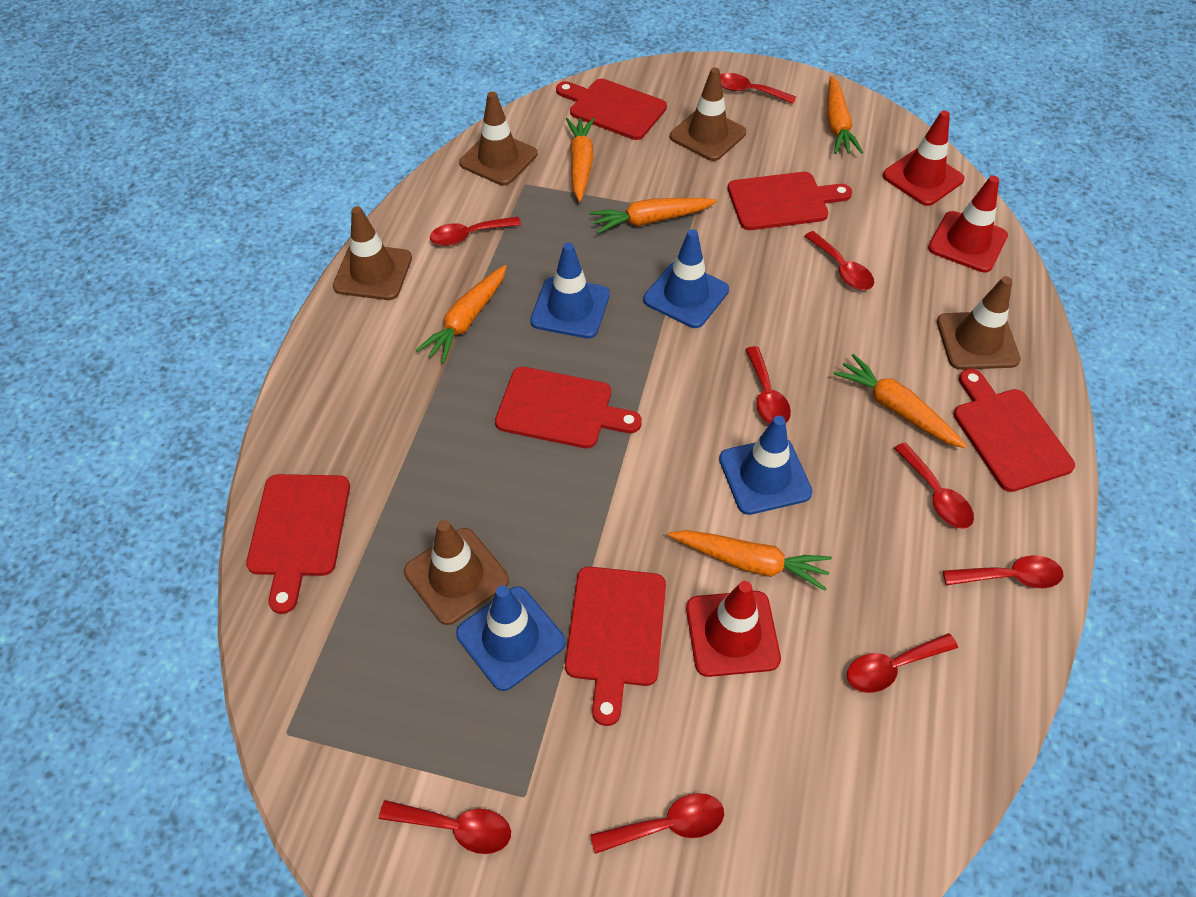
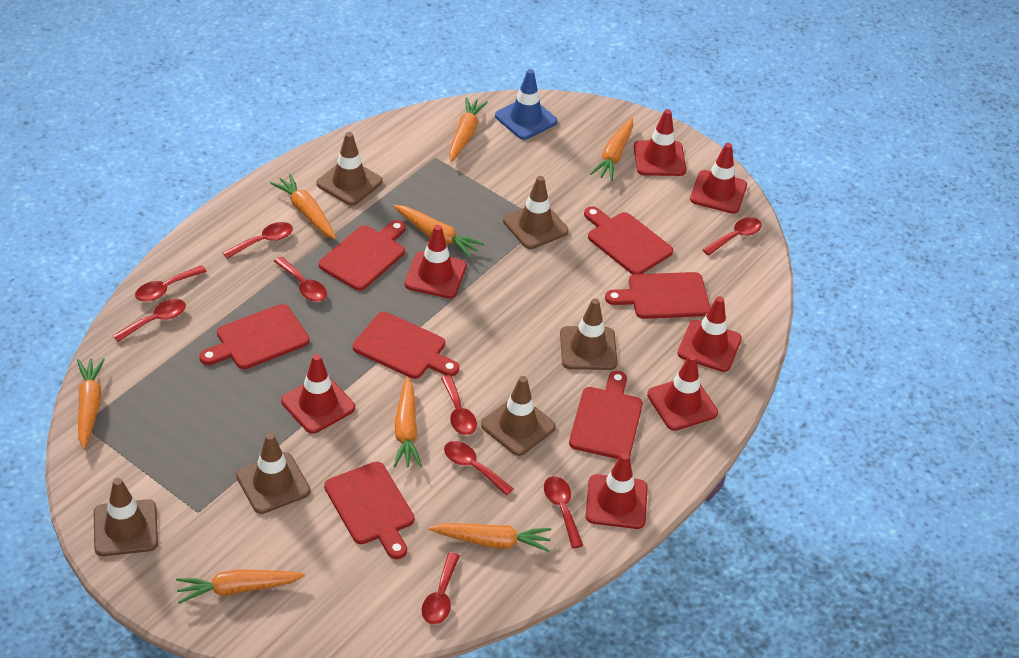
blue traffic cone: [456,585,565,691] [530,243,610,339] [643,229,729,328] [719,416,813,515] = 4 -> [495,69,558,140] = 1
brown traffic cone: [333,206,412,300] [404,520,509,625] [459,91,537,185] [670,67,746,161] [937,276,1021,370] = 5 -> [94,478,158,556] [236,433,310,514] [316,132,382,205] [481,376,556,456] [503,176,569,249] [560,298,618,370] = 6
orange carrot: [416,265,507,363] [566,118,594,202] [590,198,717,234] [668,530,832,591] [827,76,863,154] [833,354,967,449] = 6 -> [77,358,105,449] [176,569,305,604] [270,174,336,239] [393,205,484,258] [394,376,422,467] [429,523,551,552] [449,97,488,162] [590,117,633,181] = 8
red cutting board: [246,474,350,614] [495,367,642,448] [556,79,667,140] [565,567,666,726] [728,172,852,230] [953,369,1075,492] = 6 -> [199,304,310,369] [319,220,406,291] [324,462,414,559] [353,312,459,379] [569,371,643,459] [584,206,673,275] [605,272,710,319] = 7
red traffic cone: [686,581,781,677] [883,111,965,206] [928,176,1008,273] = 3 -> [281,354,355,434] [405,225,467,298] [586,452,648,529] [634,109,686,176] [647,354,718,431] [677,296,742,372] [690,143,747,214] = 7

